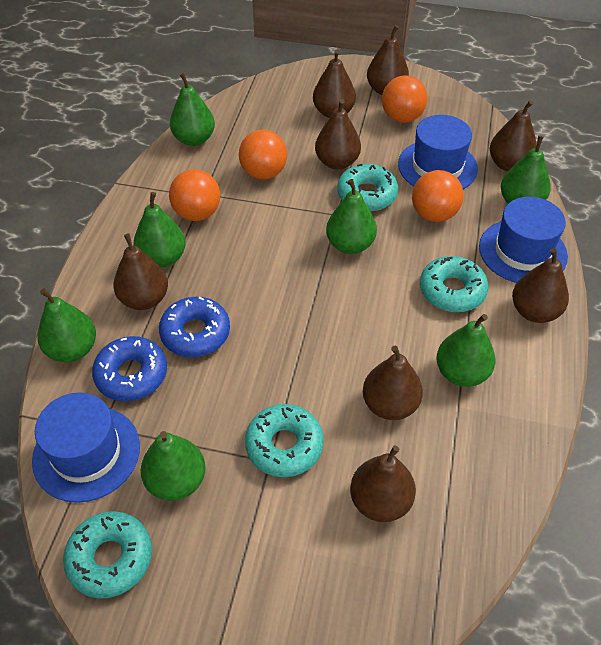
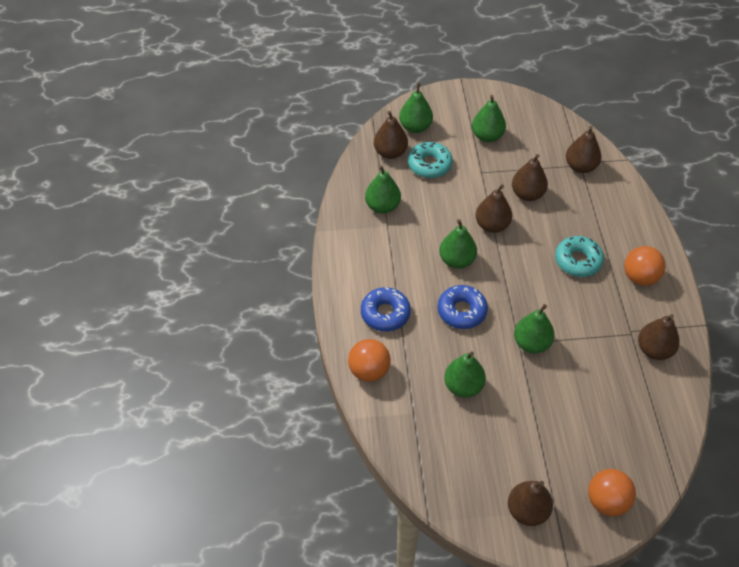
blue hat: [32,392,140,503] [398,115,478,189] [479,197,568,283] = 3 -> none = 0
brown pear: [113,233,168,310] [313,49,356,118] [315,99,361,169] [350,445,416,522] [363,345,423,420] [367,25,409,95] [490,100,537,171] [512,248,569,323] = 8 -> [374,110,408,159] [475,184,512,233] [508,481,553,526] [512,154,548,201] [566,126,601,173] [638,314,680,360] = 6
green pear: [37,288,96,362] [133,192,186,268] [141,431,206,501] [170,73,215,146] [326,179,377,254] [436,314,496,387] [501,136,551,204] = 7 -> [365,165,401,214] [399,82,433,133] [439,219,477,269] [444,352,486,398] [472,95,506,142] [514,304,555,353] = 6
orange ball: [169,169,220,221] [239,130,287,180] [382,75,427,123] [412,170,464,222] = 4 -> [348,339,391,382] [588,469,636,516] [624,246,666,286] = 3
turquoise donut: [63,511,152,599] [245,404,324,477] [337,164,398,211] [420,256,488,312] = 4 -> [408,142,453,178] [555,236,604,277] = 2

